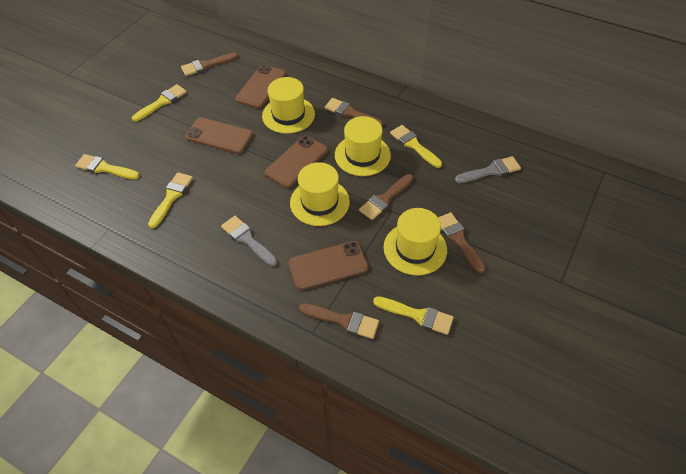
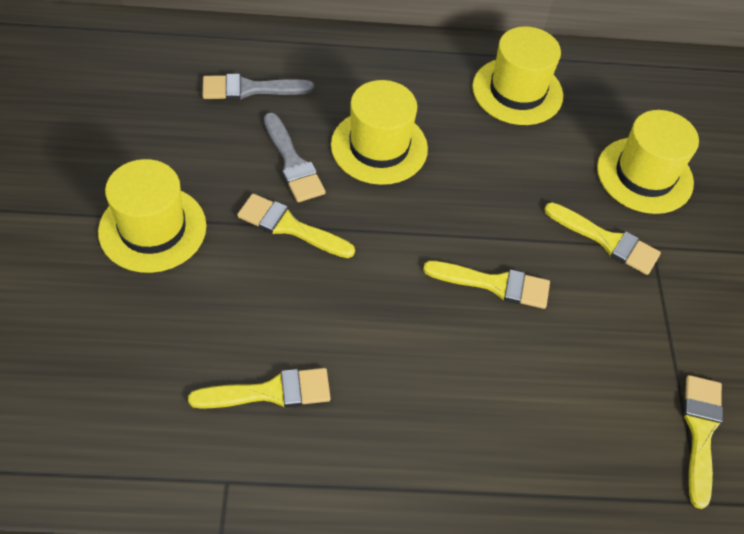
brown brush: [181,52,239,76] [299,303,379,339] [325,98,383,126] [359,174,413,220] [438,212,485,273] = 5 -> none = 0
brown phone: [185,118,253,154] [235,65,286,108] [265,136,328,188] [288,241,368,290] = 4 -> none = 0

